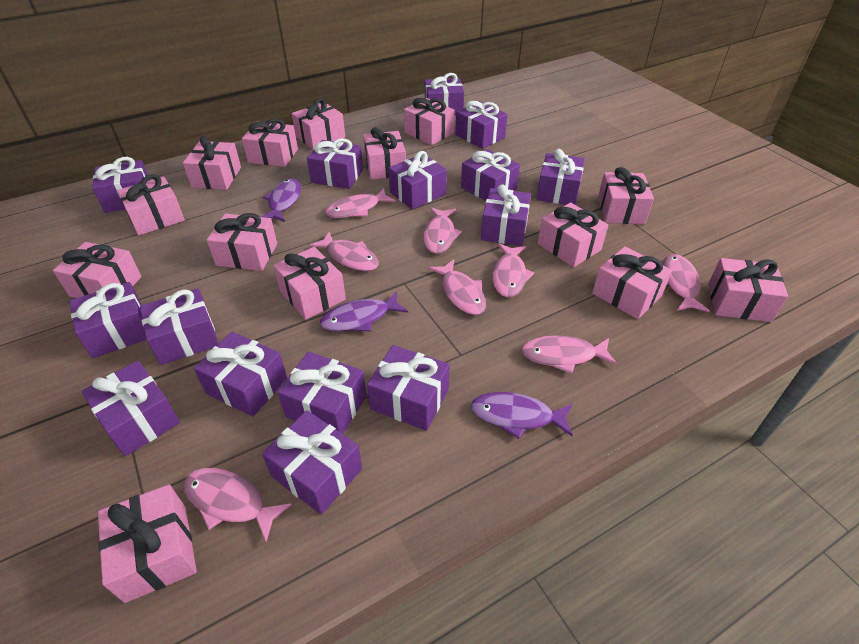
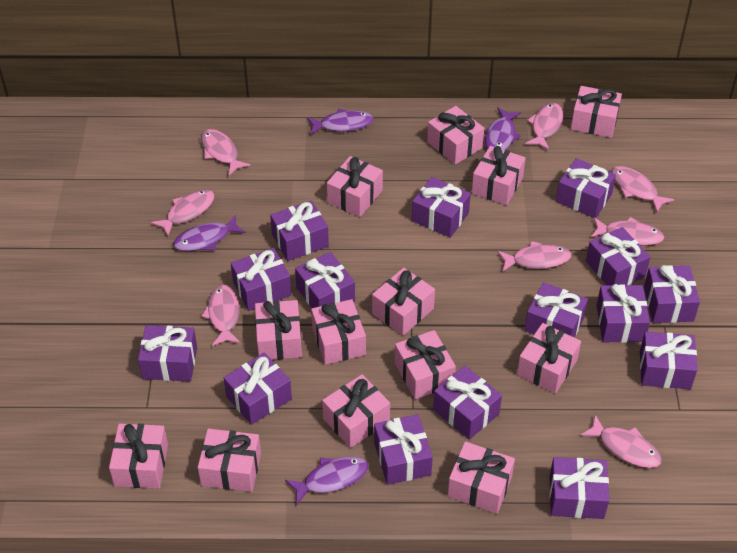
pink gift: [53,242,142,298] [98,484,197,603] [117,174,185,236] [183,136,241,190] [207,213,277,271] [242,119,298,167] [273,247,346,320] [292,98,345,149] [363,127,406,180] [404,98,455,145] [538,202,608,268] [592,246,672,319] [598,167,654,224] [708,258,788,322] = 14 -> [109,424,168,488] [198,429,261,492] [255,300,302,360] [311,299,366,365] [322,374,390,448] [327,156,383,217] [372,268,435,336] [395,330,456,399] [427,106,484,165] [448,441,515,514] [472,146,526,205] [517,323,581,394] [571,86,622,138] = 13
purple fish: [261,179,301,222] [320,291,408,332] [471,392,573,439] = 3 -> [173,215,246,251] [285,456,368,505] [307,109,374,135] [485,107,521,150] = 4

